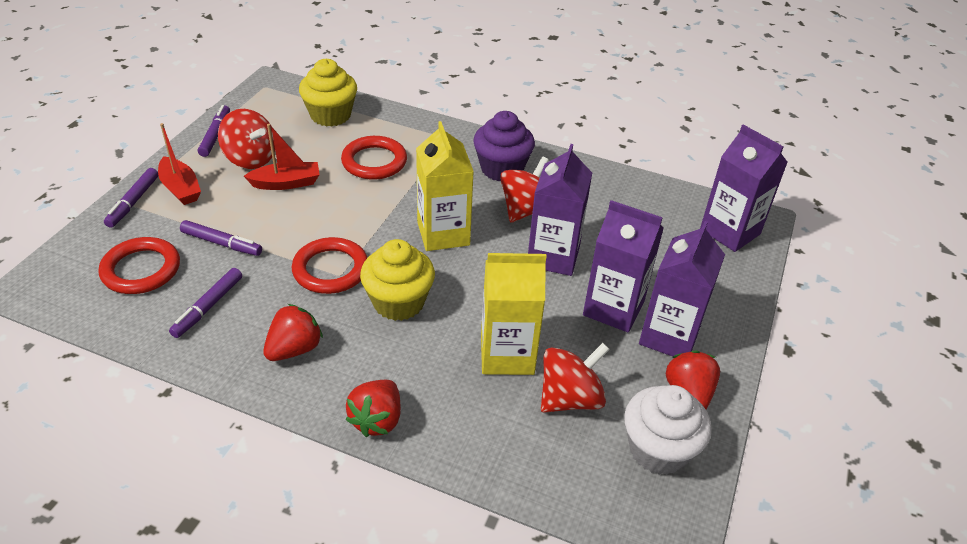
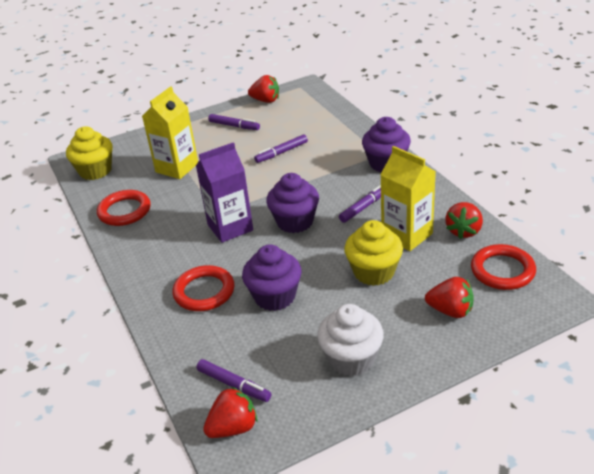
purple carton: [528,144,592,276] [583,200,664,332] [639,221,725,357] [700,124,788,252] = 4 -> [196,142,253,243] = 1
purple cupcake: [473,111,535,181] = 1 -> [242,244,301,311] [266,173,319,233] [362,117,411,172] = 3
red boat: [158,123,201,205] [244,124,320,190] = 2 -> none = 0
red spinning top: [218,109,275,169] [500,156,549,223] [541,343,610,413] = 3 -> none = 0
red strawberry: [263,304,323,361] [346,380,401,437] [666,350,720,409] = 3 -> [203,387,257,438] [248,75,279,103] [425,277,474,318] [445,202,483,239] = 4

